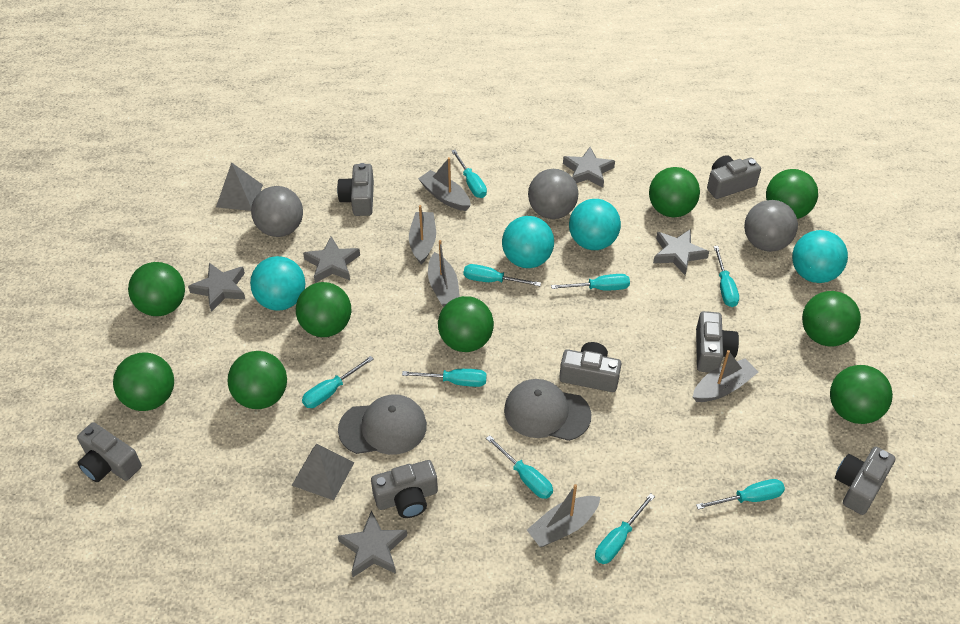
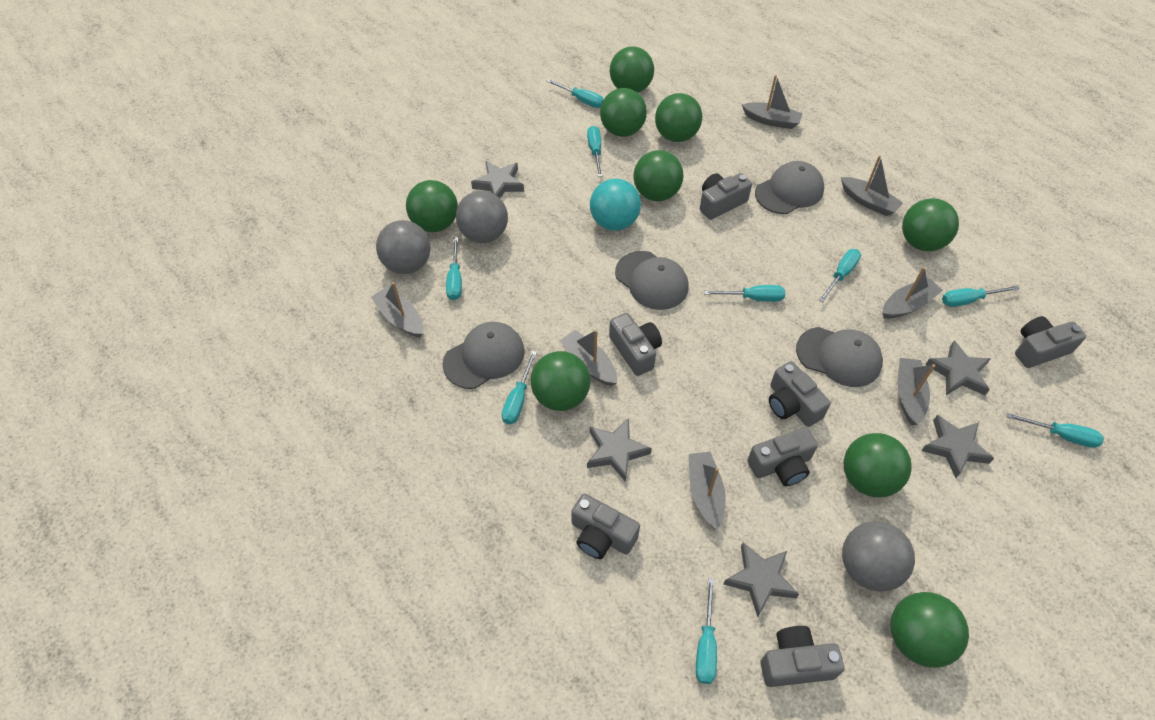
grey boat: [409,205,436,264] [418,157,471,211] [428,240,460,307] [527,484,600,547] [693,350,758,402] = 5 -> [371,282,423,337] [560,330,617,386] [689,452,726,530] [742,75,803,129] [841,155,903,216] [883,267,943,319] [898,358,935,425] = 7
grey cap: [338,395,427,455] [504,379,591,441] = 2 -> [442,322,525,389] [615,251,689,310] [755,161,824,214] [796,327,883,387] = 4
grey pyramid: [216,162,263,211] [292,444,355,500] = 2 -> none = 0
turquoise ball: [250,256,305,310] [502,216,554,268] [569,199,621,250] [792,230,848,283] = 4 -> [590,179,641,231] = 1

